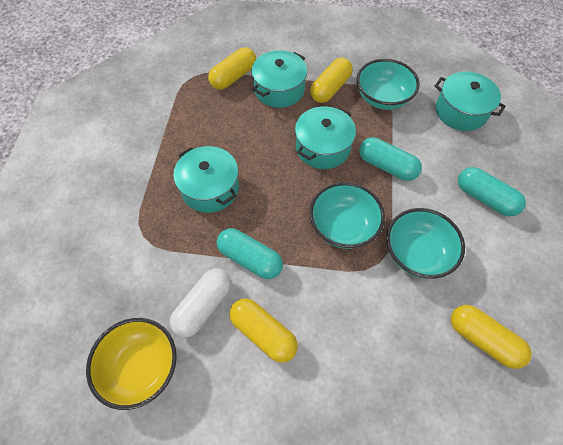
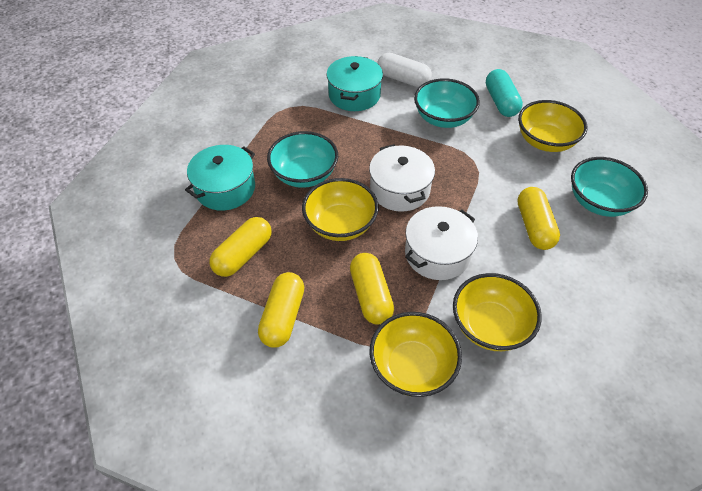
turquoise capsule: [217,228,283,279] [359,137,422,181] [458,167,526,217] = 3 -> [486,69,523,117] = 1
turquoise pot: [173,146,239,213] [251,50,307,108] [295,106,356,169] [435,72,506,131] = 4 -> [185,145,255,211] [326,56,383,111] = 2
white pot: none = 0 -> [369,144,435,212] [405,206,478,280] = 2
yellow bowl: [86,318,177,410] = 1 -> [302,178,379,241] [369,312,462,397] [453,273,542,351] [518,100,588,152] = 4

